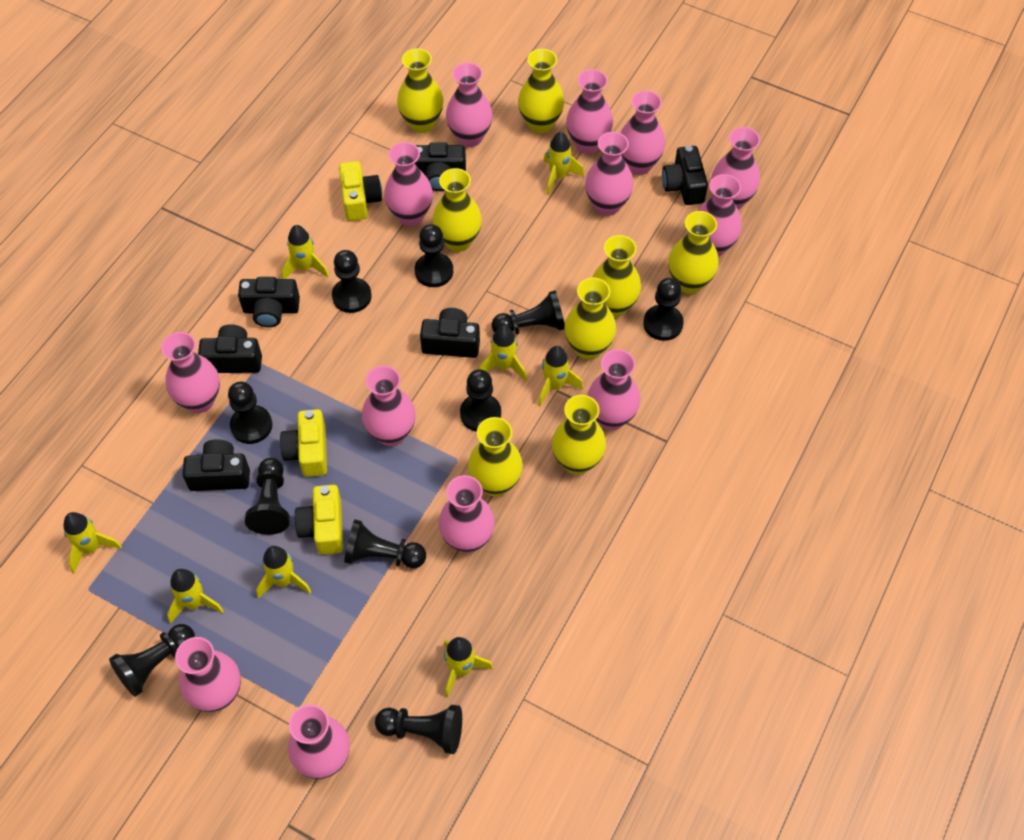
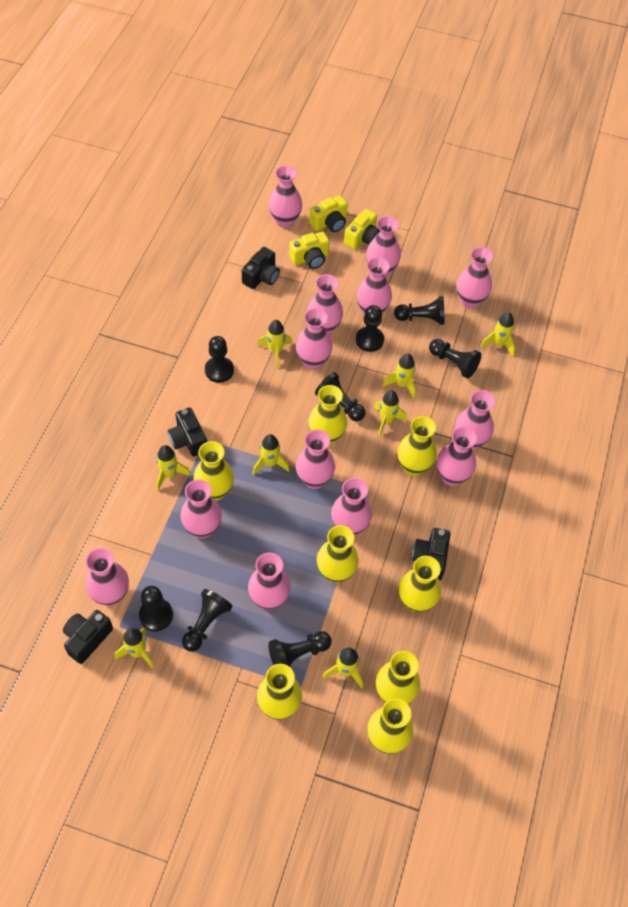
black camera: [182,439,250,491] [198,324,262,373] [238,277,300,327] [415,142,466,191] [420,308,480,358] [662,146,708,205] = 6 -> [63,610,113,664] [168,407,207,457] [242,247,280,289] [412,528,451,580] = 4
black pawn: [109,624,195,697] [228,382,272,444] [245,458,290,535] [332,250,372,313] [344,519,426,568] [375,705,462,754] [415,224,453,287] [460,369,501,432] [492,290,565,334] [643,278,684,341] = 10 -> [139,586,173,631] [182,589,233,652] [205,336,234,383] [268,631,332,667] [315,372,365,421] [356,305,384,352] [394,296,445,325] [429,339,481,378] = 8

